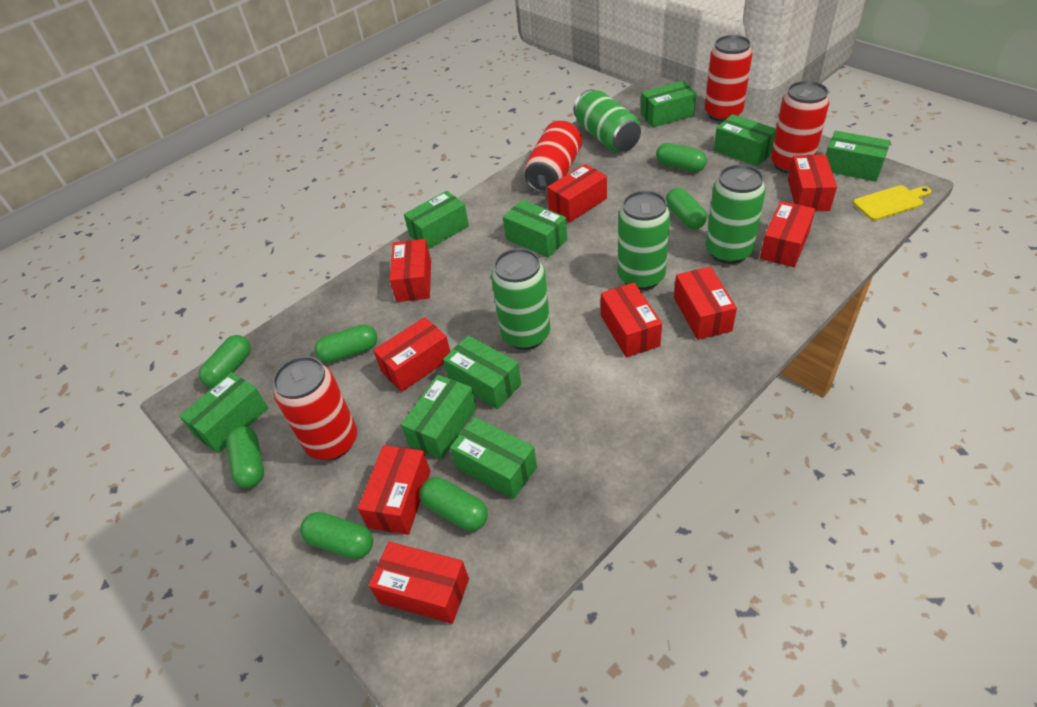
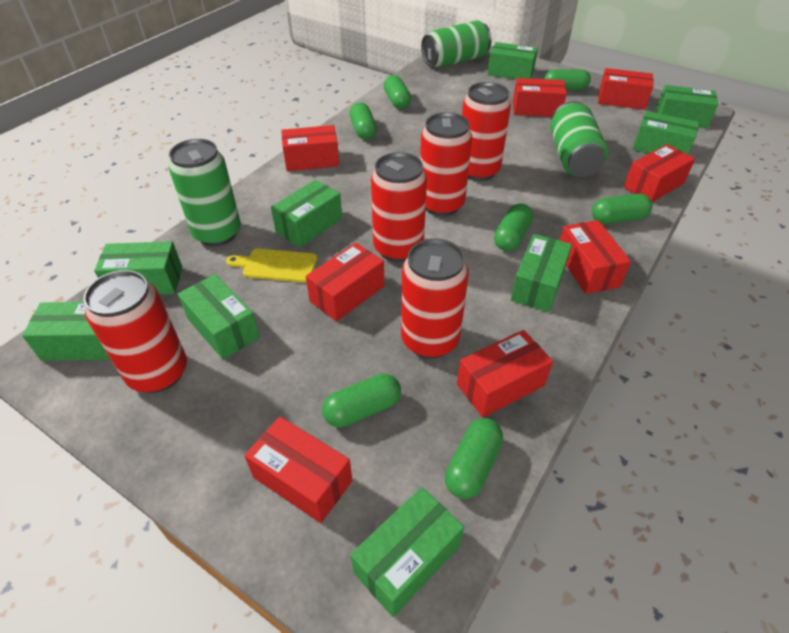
green can: [491,248,550,350] [573,89,641,152] [618,190,671,290] [706,164,766,264] = 4 -> [169,139,241,246] [421,20,492,68] [550,101,608,177] = 3
red box: [358,445,430,535] [369,542,469,624] [373,317,450,392] [389,239,431,302] [547,164,607,222] [601,283,662,357] [674,267,737,340] [760,201,815,267] [788,155,837,211] = 9 -> [244,417,352,523] [281,125,339,171] [306,243,384,322] [457,330,553,418] [513,78,567,117] [560,220,631,294] [598,68,654,110] [624,144,695,202] = 8
red can: [273,356,357,460] [524,121,582,193] [705,35,752,122] [771,81,829,174] = 4 -> [83,270,187,393] [371,152,427,262] [401,239,469,359] [420,112,472,216] [462,82,511,181] = 5

